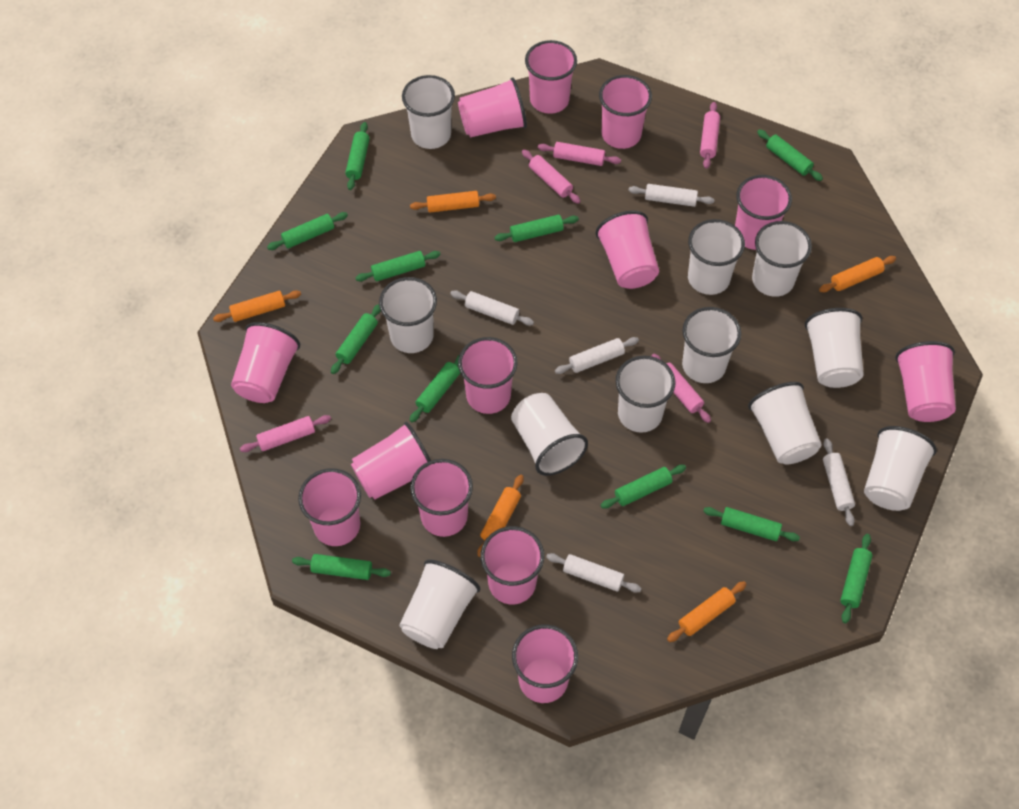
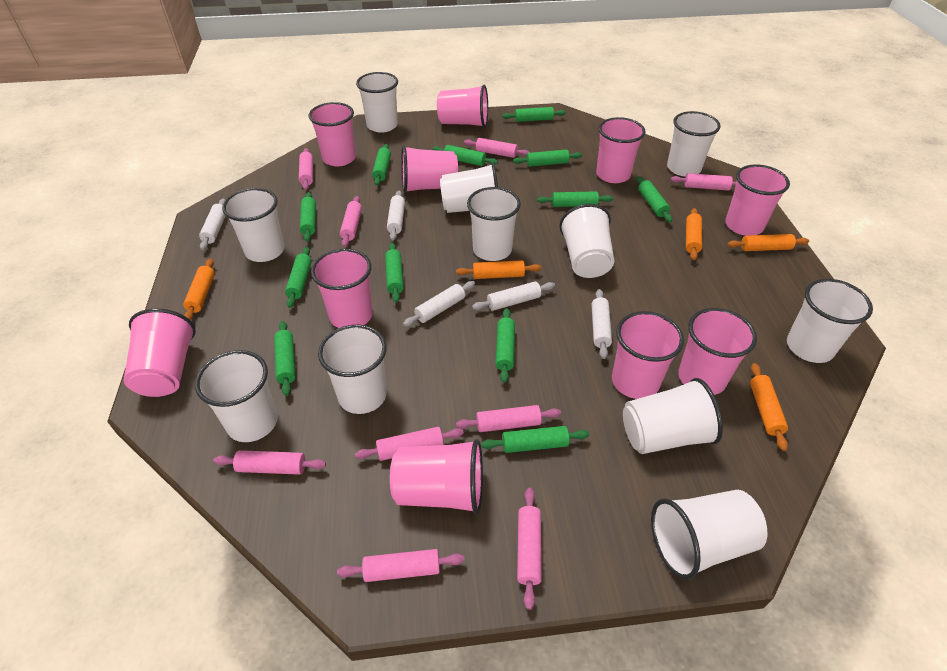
green rolling pin: [267,212,348,250] [292,554,391,580] [331,304,381,374] [345,122,370,190] [355,251,441,281] [409,354,460,422] [494,215,579,242] [600,465,686,509] [703,507,800,541] [757,129,823,181] [840,534,873,623] = 11 -> [274,321,296,396] [285,247,312,308] [300,192,316,242] [372,144,391,186] [385,243,404,303] [433,145,498,166] [481,426,590,453] [495,308,515,383] [502,107,566,122] [513,150,582,167] [537,191,613,207] [637,176,672,222] = 12
pink cup: [231,322,300,403] [298,468,361,546] [351,422,431,500] [410,459,473,537] [458,77,527,138] [458,337,517,414] [481,526,544,604] [512,624,578,703] [525,40,577,114] [595,210,659,289] [599,75,652,149] [735,175,792,250] [895,341,956,422] = 13 -> [124,308,196,397] [309,102,356,166] [311,249,373,328] [390,439,483,514] [401,146,458,193] [437,85,488,128] [596,117,646,183] [612,311,684,399] [678,308,757,395] [725,164,790,236] = 10
pink rolling pin: [240,415,331,452] [522,149,580,204] [538,142,621,166] [651,354,711,423] [700,102,720,169] = 5 -> [213,450,326,475] [299,148,313,190] [337,549,465,582] [340,196,362,247] [355,427,464,461] [456,405,561,432] [464,138,530,158] [517,487,542,610] [671,173,736,191] = 9

